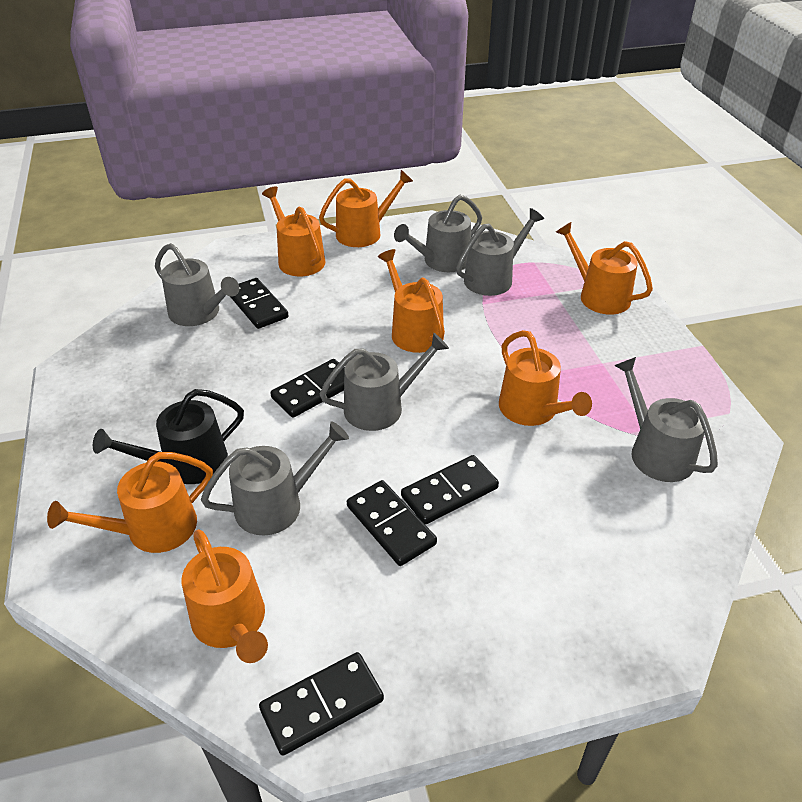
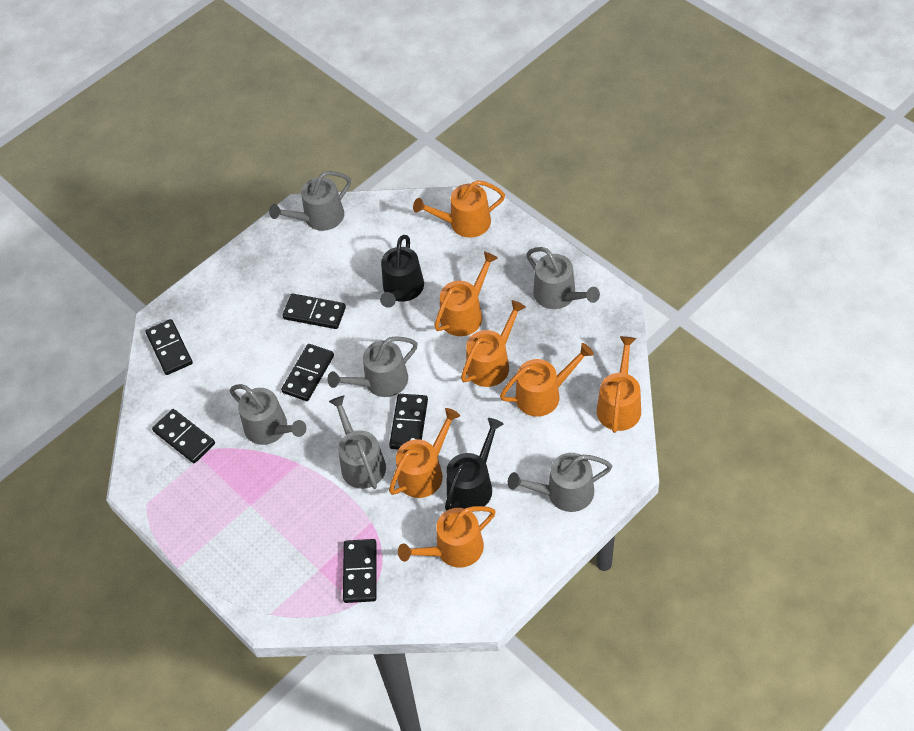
black domino: [231,278,289,329] [259,652,384,756] [271,359,345,418] [347,480,437,566] [401,455,499,525] = 5 -> [145,319,193,375] [152,409,215,463] [281,344,334,401] [282,294,346,329] [343,539,377,603] [389,394,428,449] = 6
black watering can: [93,389,244,484] = 1 -> [380,235,424,308] [445,418,504,512] = 2

